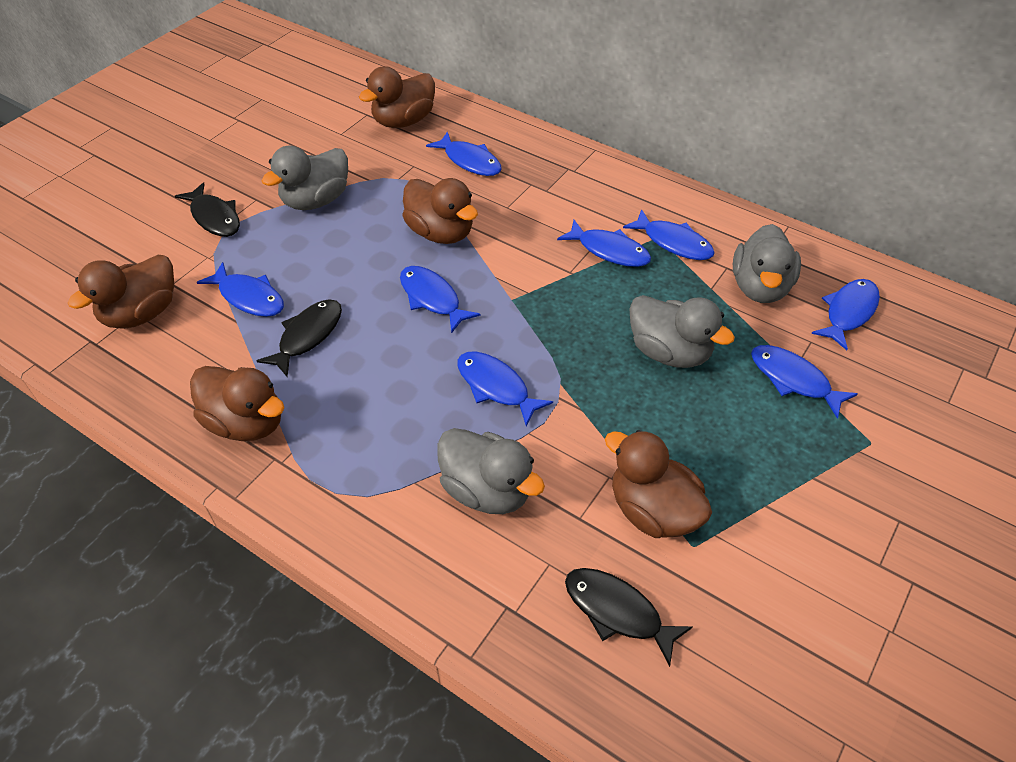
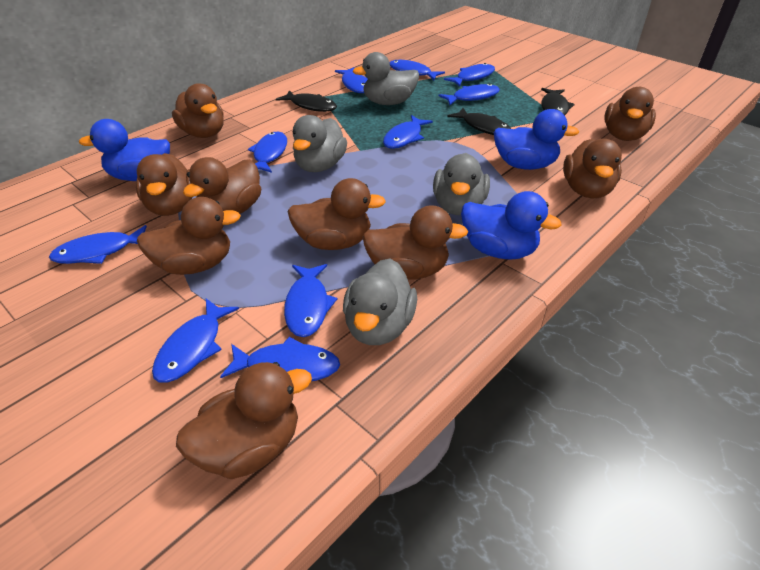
blue duck: none = 0 -> [79,119,170,181] [461,191,562,260] [494,109,579,170] = 3
blue fish: [197,262,284,317] [400,266,481,334] [426,131,502,176] [457,352,553,426] [557,220,651,267] [623,209,715,260] [751,345,858,419] [811,279,880,350] = 8 -> [49,225,147,264] [152,299,239,383] [220,337,340,381] [248,132,287,173] [284,264,337,337] [335,67,368,93] [383,115,433,149] [390,60,445,80] [439,84,500,105] [444,63,495,87] = 10
brown duck: [68,255,174,329] [190,366,284,441] [359,66,435,128] [402,178,478,244] [605,430,712,538] = 5 -> [136,153,193,216] [137,197,241,275] [172,83,224,138] [176,362,312,479] [183,157,261,214] [288,178,386,250] [362,205,468,280] [563,139,622,198] [604,87,656,141] = 9

